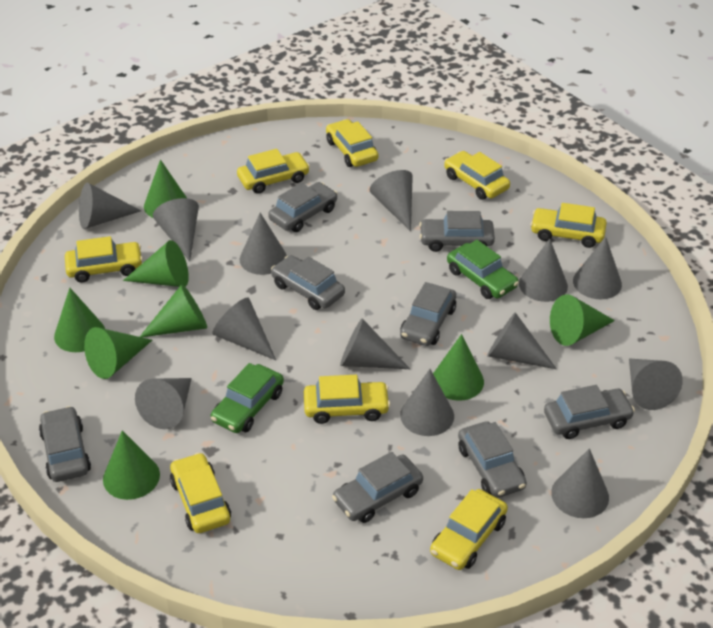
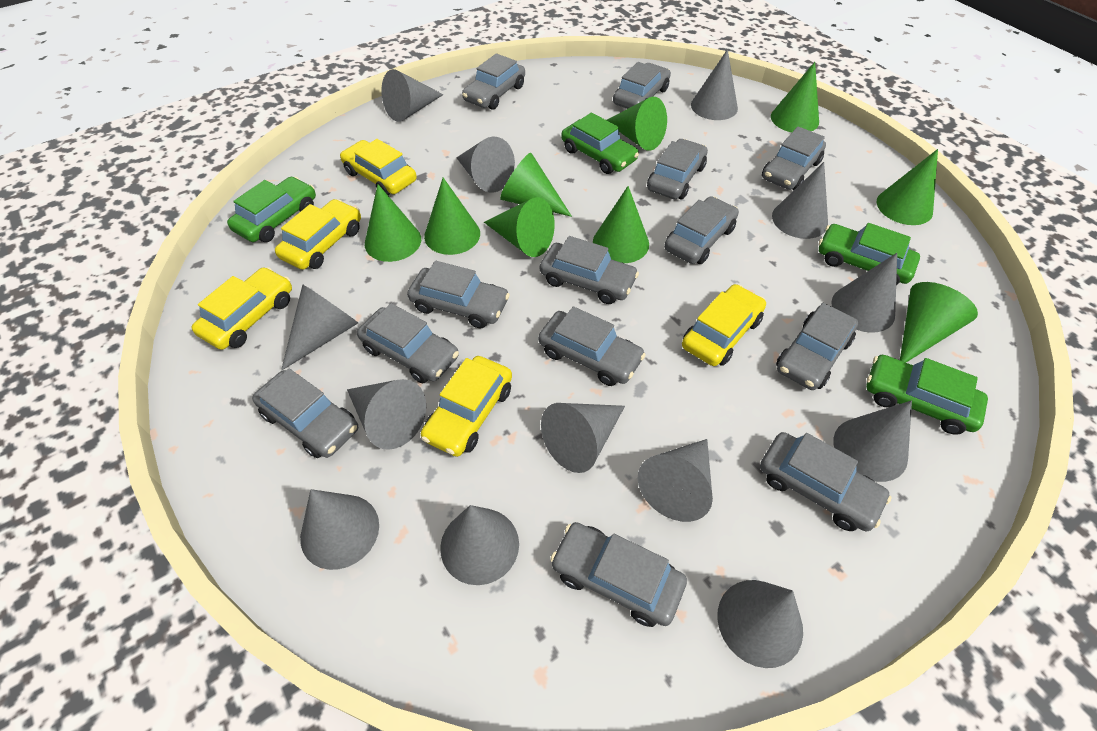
green car: [211,363,284,433] [447,240,519,299] = 2 -> [227,177,316,242] [561,112,639,174] [819,223,920,285] [866,355,988,435] = 4
green cone: [54,288,105,352] [84,327,152,379] [103,430,160,500] [123,240,189,287] [140,284,207,337] [144,159,187,218] [433,334,484,401] [550,294,615,346] = 8 -> [365,184,421,262] [424,178,480,255] [484,197,555,257] [500,153,572,217] [593,186,649,263] [607,97,667,151] [771,62,819,132] [877,149,938,225] [900,282,978,362] = 9
grey car: [39,406,91,482] [268,182,338,232] [271,255,345,310] [332,452,423,523] [400,282,456,346] [419,211,495,252] [458,421,527,498] [544,385,635,439] = 8 -> [252,369,358,458] [357,303,459,384] [407,261,510,329] [462,53,525,110] [538,306,646,386] [540,236,639,304] [550,522,687,627] [613,62,671,109] [647,139,708,199] [664,196,739,264] [760,432,892,531] [762,126,826,190] [776,303,858,390] = 13
yellow car: [65,236,143,283] [170,453,231,533] [237,149,310,194] [304,375,390,424] [326,119,379,167] [430,489,508,570] [444,151,510,200] [530,203,607,248] = 8 -> [191,267,292,350] [275,199,361,270] [340,139,417,196] [421,356,512,457] [682,284,766,366] = 5

